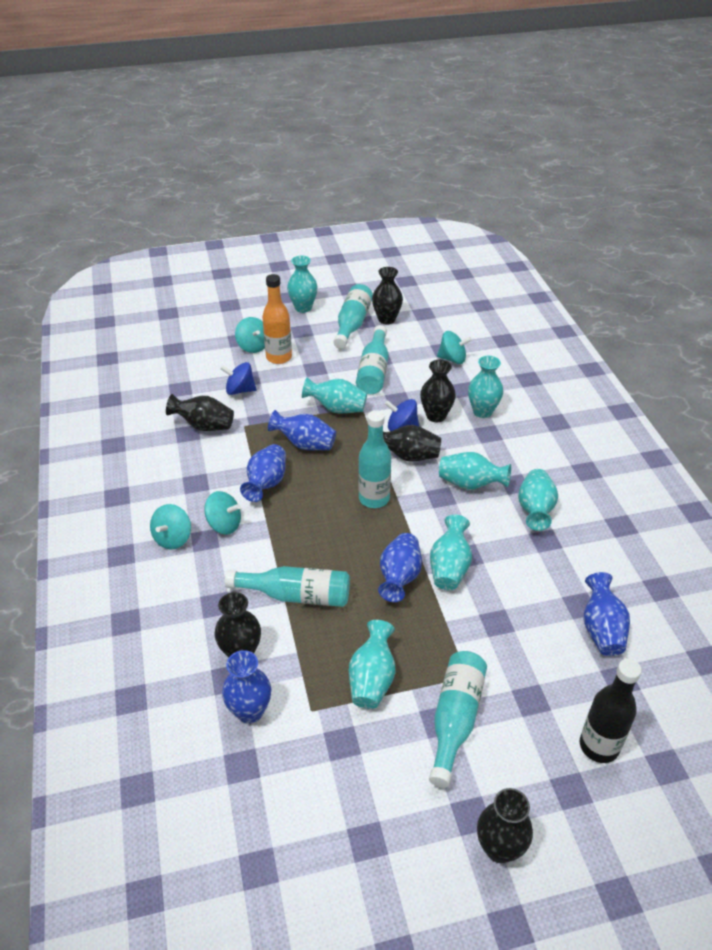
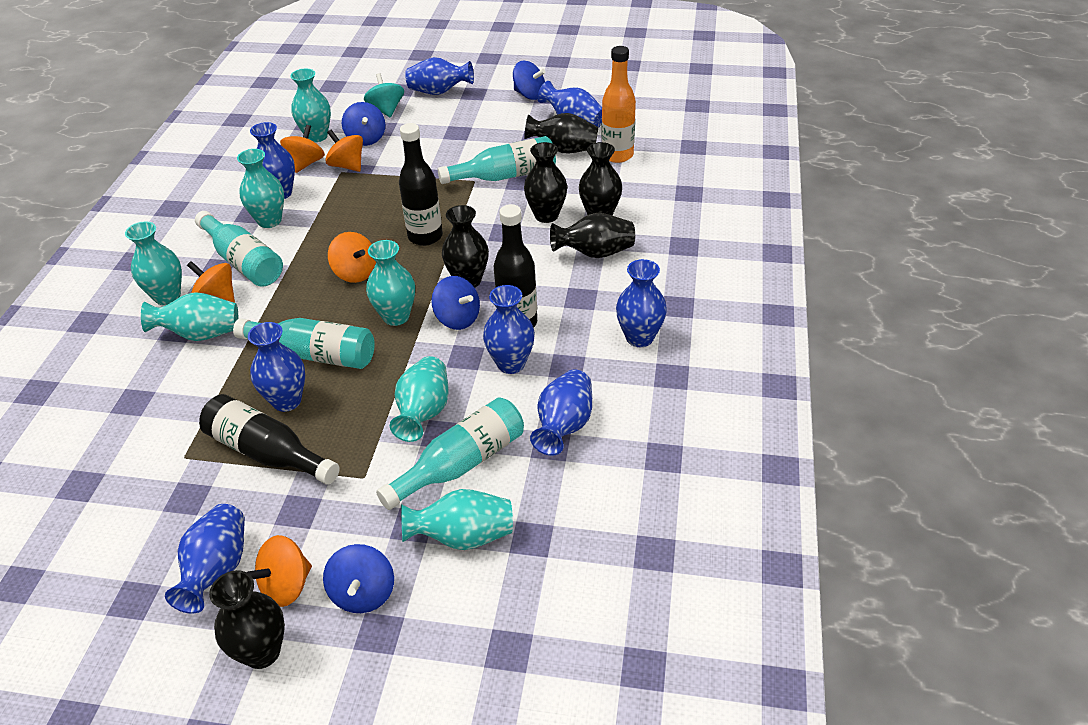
black bottle: [580,659,642,763] = 1 -> [199,394,340,485] [399,123,443,246] [494,204,537,328] = 3
blue spinning top: [220,362,256,395] [385,399,419,431] = 2 -> [323,544,394,613] [342,102,385,146] [431,276,480,330] [513,61,545,100] = 4
blue vase: [222,650,271,724] [240,444,286,502] [268,410,336,450] [378,533,422,602] [584,572,630,656] = 5 -> [165,504,245,614] [248,322,305,412] [250,122,295,199] [405,57,474,95] [483,285,535,374] [530,369,592,456] [538,81,602,128] [616,259,667,347] = 8
orange spinning top: none = 0 -> [187,261,235,303] [247,535,312,607] [280,125,325,173] [325,130,363,172] [328,232,376,283] = 5
turquoise bottle: [225,566,350,607] [333,284,373,349] [356,325,389,394] [358,410,391,508] [429,651,487,788] = 5 -> [195,211,283,287] [233,318,375,369] [376,397,524,510] [438,136,556,184] = 4
turquoise spinning top: [150,504,191,549] [204,491,241,534] [235,317,265,353] [437,331,472,364] = 4 -> [364,73,404,118] = 1

